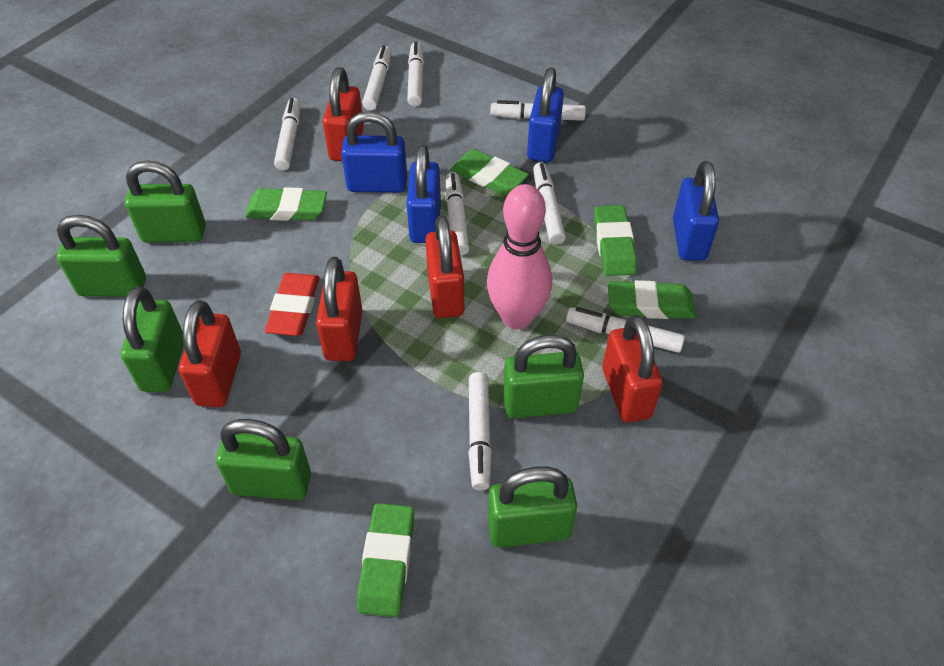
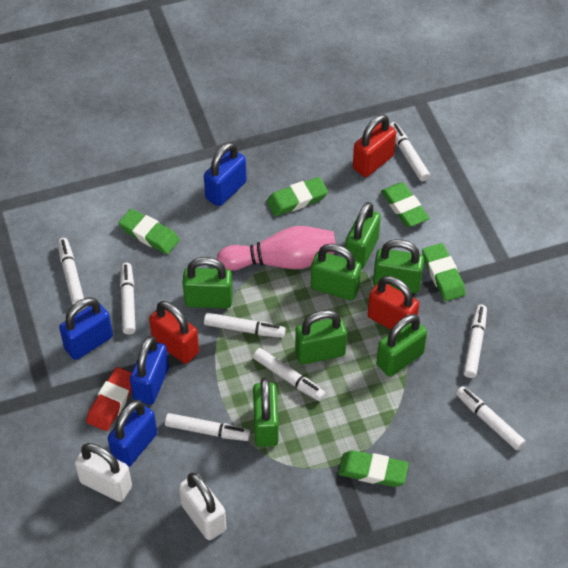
green padlock: [56,215,146,297] [121,286,184,392] [125,160,206,243] [216,419,311,500] [488,467,577,547] [503,335,584,418] = 6 -> [183,257,233,308] [253,378,279,447] [295,310,347,364] [311,244,361,300] [345,202,381,269] [373,239,424,293] [377,314,427,377] = 7
red padlock: [179,300,241,407] [316,257,363,361] [323,67,364,161] [425,215,464,318] [602,315,663,423] = 5 -> [149,301,199,364] [353,114,396,177] [368,276,419,330] = 3
white padlock: none = 0 -> [75,443,132,502] [179,473,227,540] = 2

